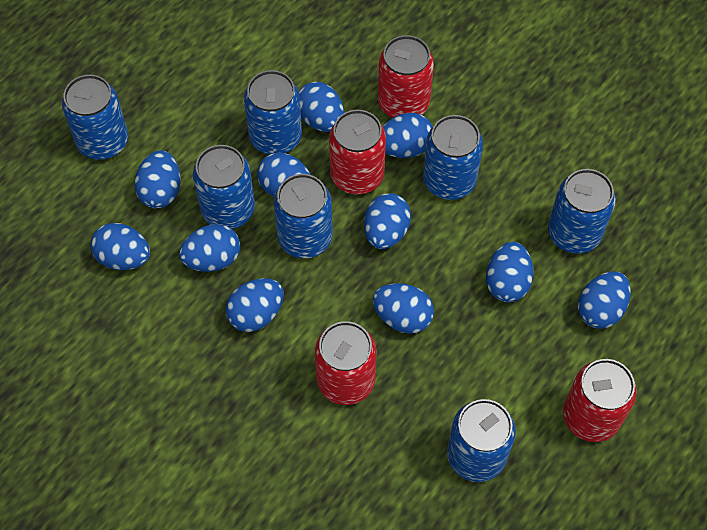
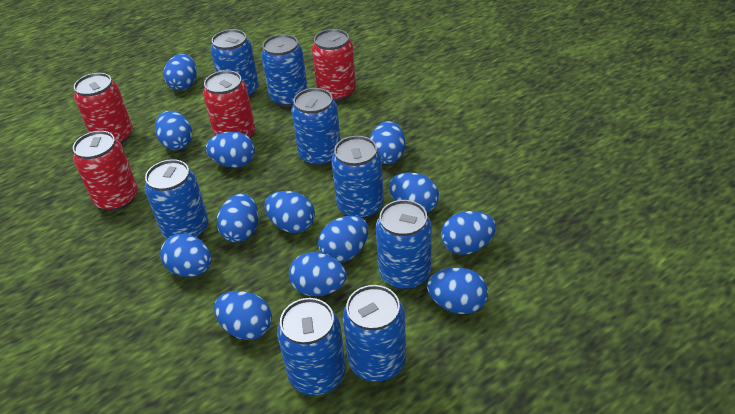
blue can: [62,75,128,160] [193,145,255,229] [244,70,302,155] [273,174,333,258] [423,115,483,200] [447,399,516,482] [548,169,616,254] = 7 -> [145,159,209,239] [211,29,259,98] [261,34,308,107] [277,298,346,395] [291,88,341,166] [331,136,384,219] [342,285,406,382] [376,200,432,290] = 8
blue egg: [90,223,150,270] [134,150,181,208] [179,224,240,272] [226,278,284,332] [257,153,311,197] [299,82,344,132] [364,193,411,249] [373,283,434,334] [383,113,433,158] [486,242,534,302] [578,271,631,329] = 11 -> [155,111,192,150] [160,233,211,277] [164,54,197,90] [206,131,255,168] [214,291,272,340] [217,193,259,242] [264,191,315,233] [289,252,347,296] [318,215,368,263] [370,121,405,164] [389,172,439,213] [427,268,488,314] [441,211,496,255] = 13

